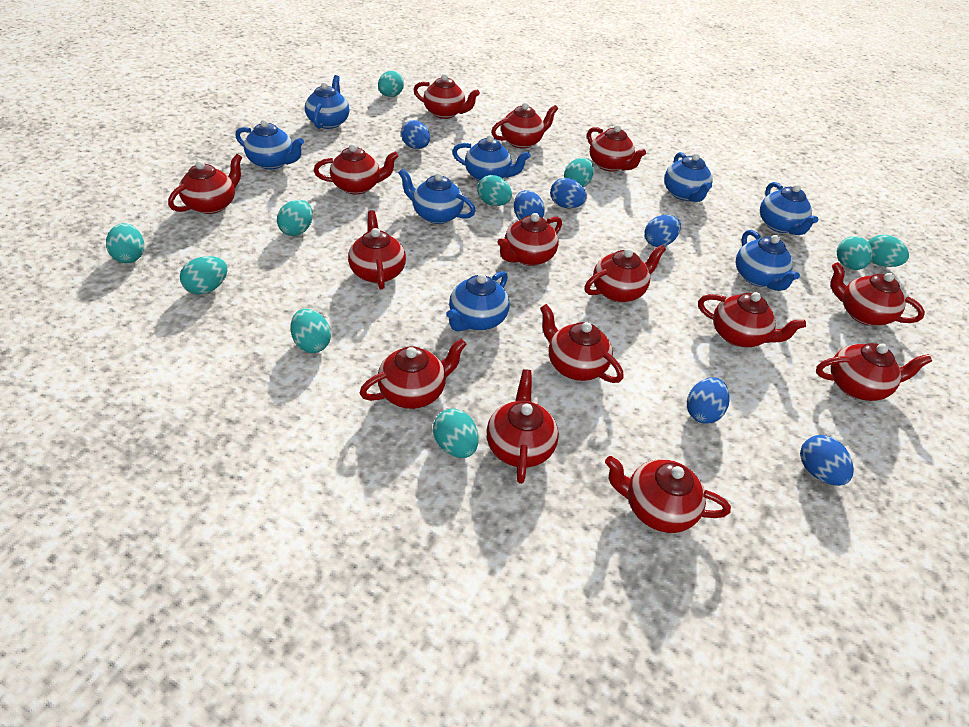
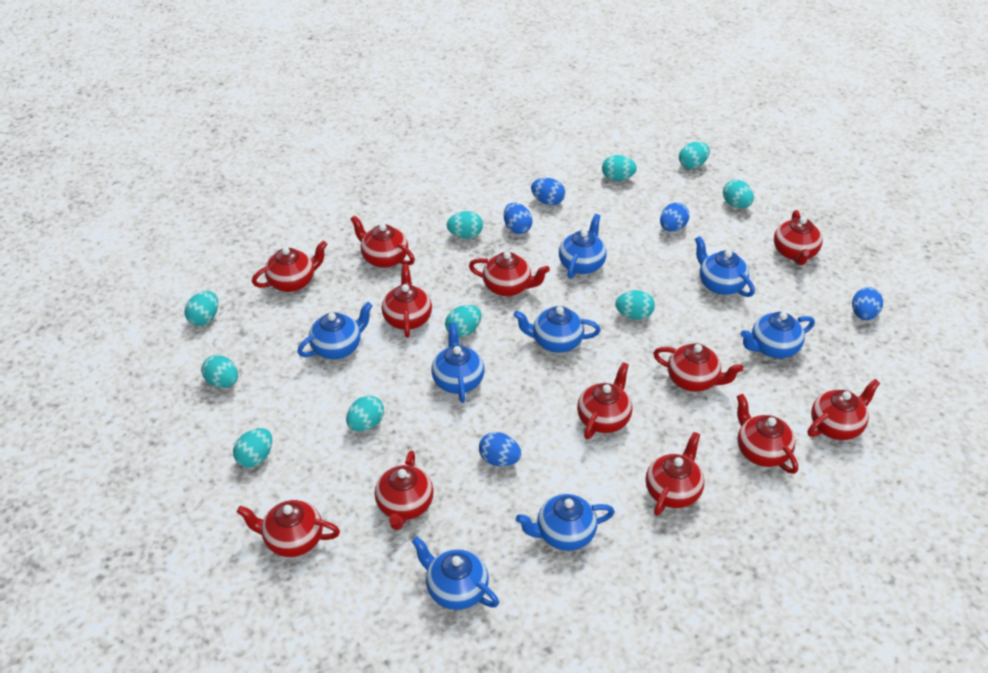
blue egg: [401,120,430,149] [514,190,545,220] [550,178,587,208] [645,215,681,247] [687,377,730,423] [800,435,854,486] = 6 -> [479,432,521,467] [504,203,533,234] [531,178,565,205] [660,202,689,232] [852,287,883,320] = 5
red teapot: [168,154,243,214] [314,144,399,194] [348,210,406,290] [359,339,467,409] [413,74,480,119] [486,369,559,484] [491,102,558,149] [497,213,562,266] [540,304,623,383] [585,245,666,302] [587,125,646,172] [605,456,731,533] [698,292,806,347] [816,343,932,401] [830,262,925,325] = 15 -> [237,500,340,557] [252,241,327,292] [351,215,415,268] [375,450,434,530] [382,264,432,338] [469,251,550,296] [577,362,632,439] [646,432,705,516] [653,343,743,392] [737,394,798,474] [774,210,822,265] [808,379,880,440] = 12

